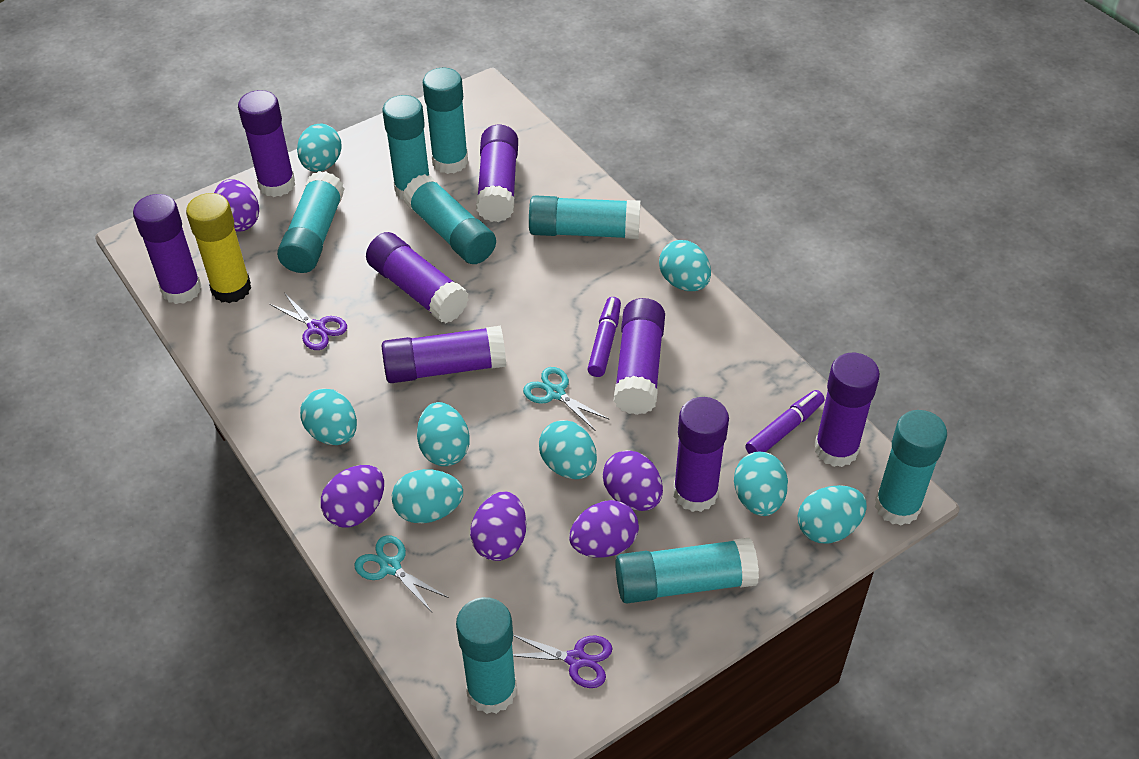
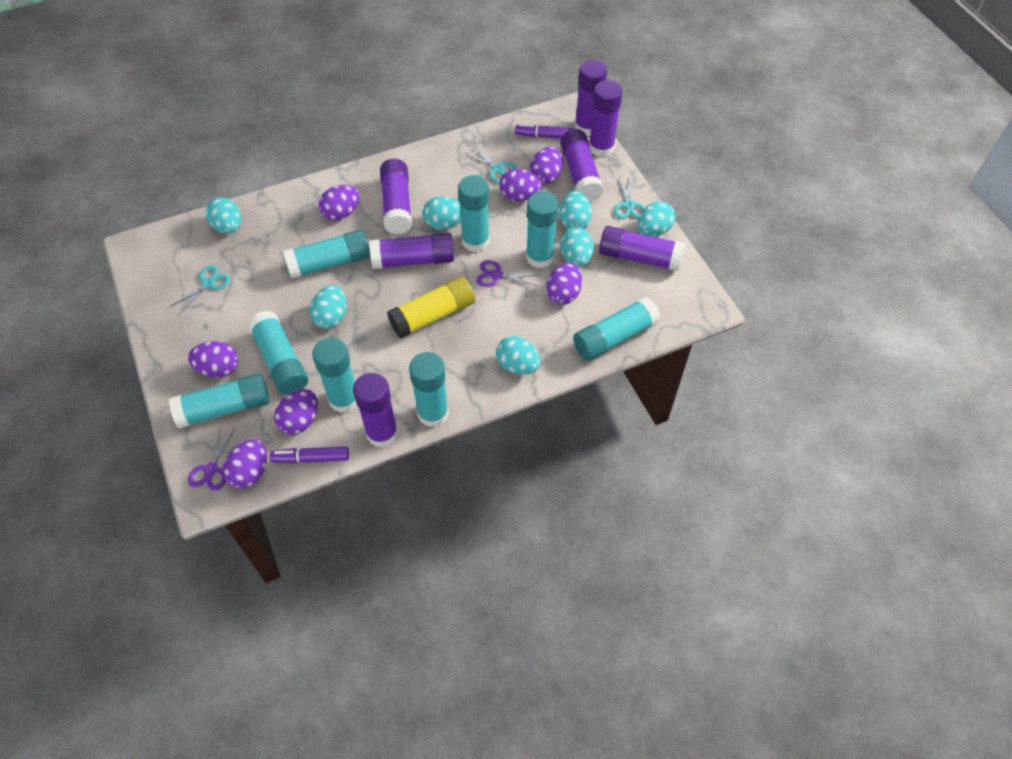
purple egg: [214,179,259,232] [321,465,384,528] [470,492,526,561] [569,500,639,558] [603,450,663,511] = 5 -> [188,341,238,378] [223,439,267,489] [274,389,318,435] [319,185,360,221] [499,169,542,201] [530,146,563,184] [546,262,582,305] = 7
purple glue stick: [133,194,202,304] [238,90,295,197] [366,232,469,323] [382,326,506,383] [476,125,518,222] [614,298,665,415] [673,397,729,512] [814,353,880,467] = 8 -> [353,373,398,448] [370,233,454,269] [380,159,412,234] [560,129,604,202] [575,60,607,136] [589,80,623,157] [599,226,685,271] = 7
turquoise egg: [297,124,342,172] [300,388,357,445] [392,469,463,523] [417,402,470,466] [539,420,597,479] [659,240,711,291] [734,452,788,516] [798,485,867,544] = 8 -> [206,197,241,234] [310,285,347,329] [423,196,461,229] [496,336,540,375] [560,191,592,229] [560,227,594,267] [637,201,675,237] = 7
turquoise scissors: [354,536,449,612] [523,367,610,431] = 2 -> [171,265,231,314] [465,146,518,183] [614,176,645,219] = 3

